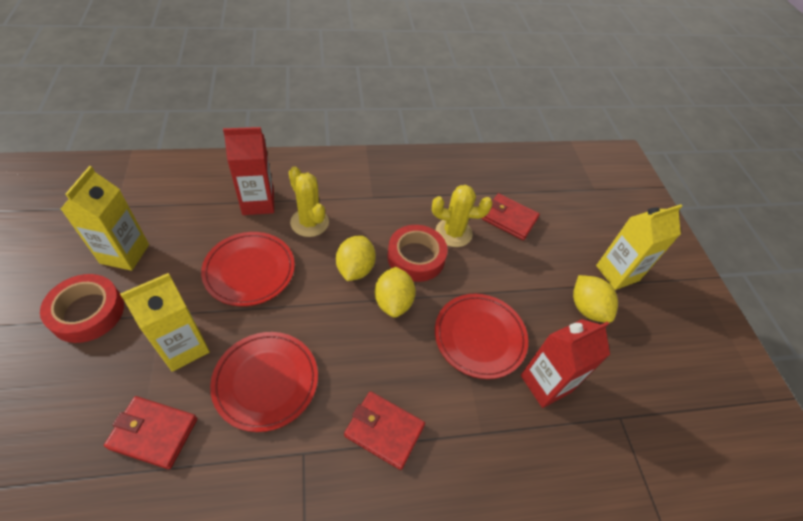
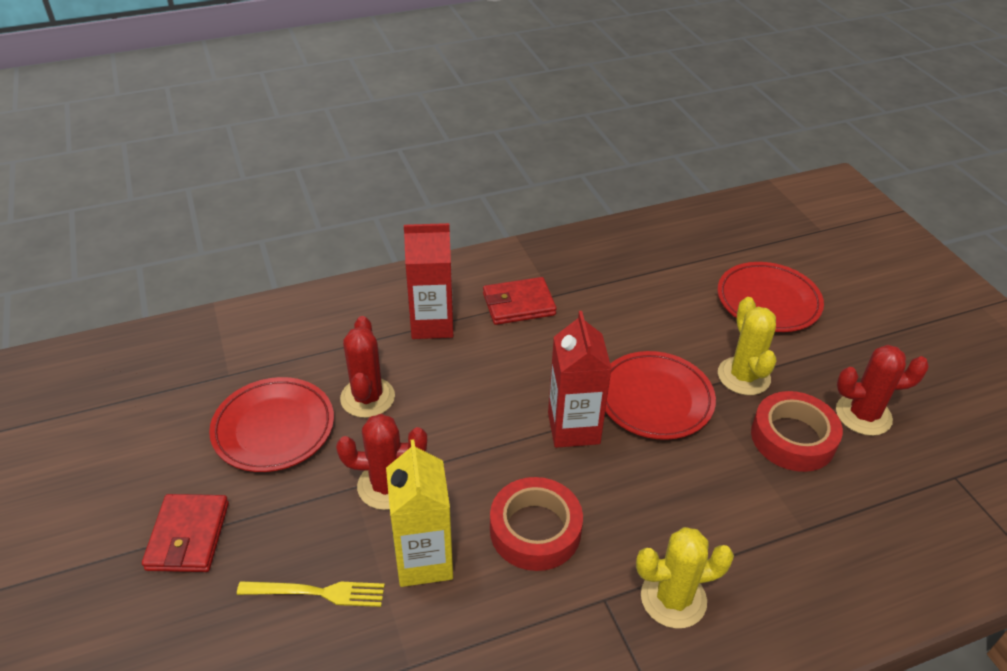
red cactus: none = 0 -> [336,414,427,510] [340,316,395,418] [836,345,929,436] = 3
red wallet: [104,396,197,469] [344,391,425,470] [482,193,540,240] = 3 -> [142,494,229,572] [483,277,557,325] = 2
yellow carton: [61,166,149,271] [120,273,210,372] [596,204,682,290] = 3 -> [386,439,453,587] = 1
yellow fork: none = 0 -> [237,581,385,607] = 1
yellow lemon: [336,235,376,281] [375,266,416,318] [573,275,618,323] = 3 -> none = 0

